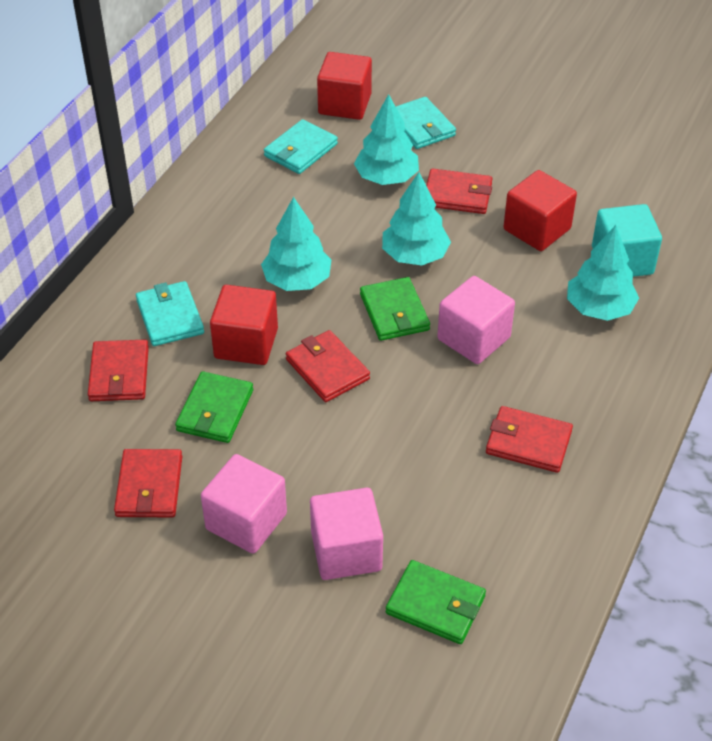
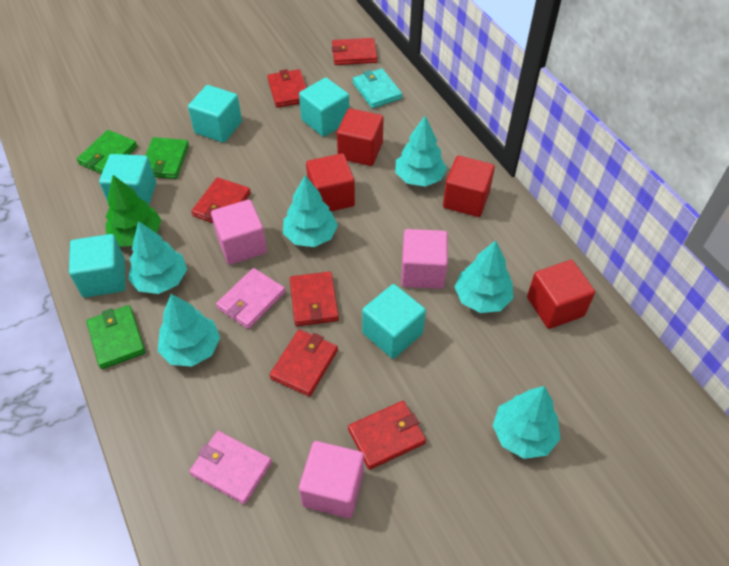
green tree: none = 0 -> [106,175,161,247] = 1
pink wallet: none = 0 -> [189,431,272,504] [216,268,285,329] = 2
red cube: [210,285,278,365] [317,52,372,120] [503,170,577,251] = 3 -> [306,153,355,211] [337,108,384,166] [443,156,495,217] [527,260,595,329] = 4
red wallet: [88,340,149,401] [114,449,182,517] [286,330,370,402] [426,168,493,214] [486,406,573,473] = 5 -> [191,177,251,223] [267,69,306,108] [270,329,338,397] [290,272,339,326] [332,38,377,65] [348,401,426,470] = 6
turquoise cube: [592,204,662,277] = 1 -> [69,234,126,298] [99,154,156,206] [188,85,242,143] [299,78,349,137] [362,284,426,359] = 5
turquoise tree: [261,197,331,291] [354,94,419,185] [382,172,451,266] [567,225,639,321] = 4 -> [128,221,187,294] [158,294,220,367] [283,175,338,247] [396,116,447,187] [455,240,514,313] [493,386,561,459] = 6
turquoise wallet: [136,281,204,346] [264,119,338,174] [396,97,456,149] = 3 -> [352,68,402,109] = 1

